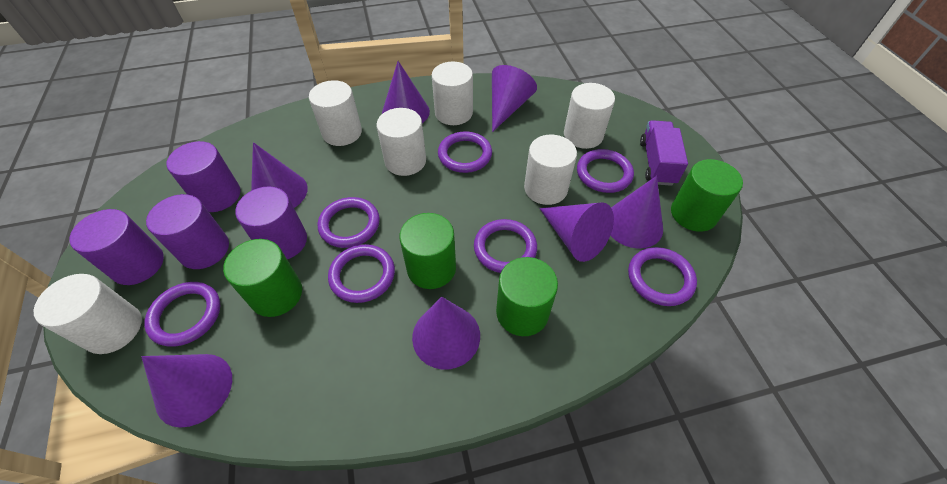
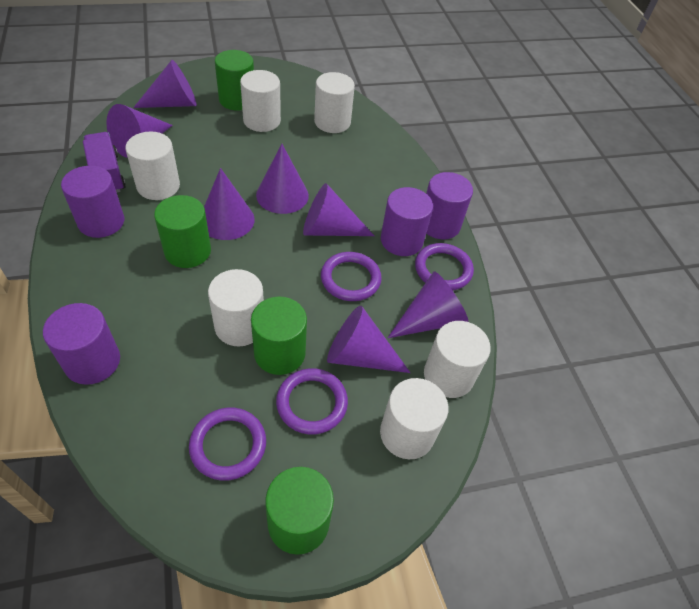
purple ring: [144,282,220,347] [318,197,380,248] [328,244,395,303] [438,131,492,173] [474,219,537,273] [577,149,634,193] [628,247,697,306] = 7 -> [189,408,266,481] [276,368,348,435] [321,252,382,301] [415,243,474,290] = 4

